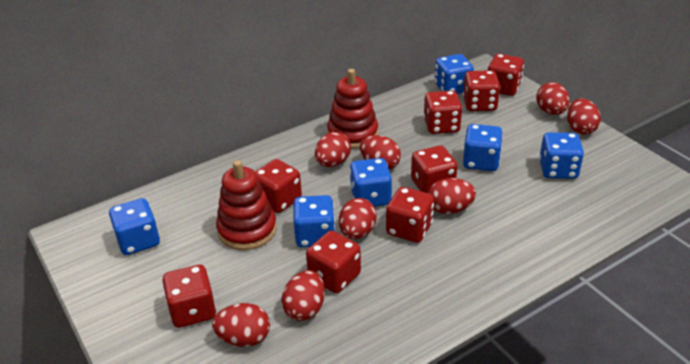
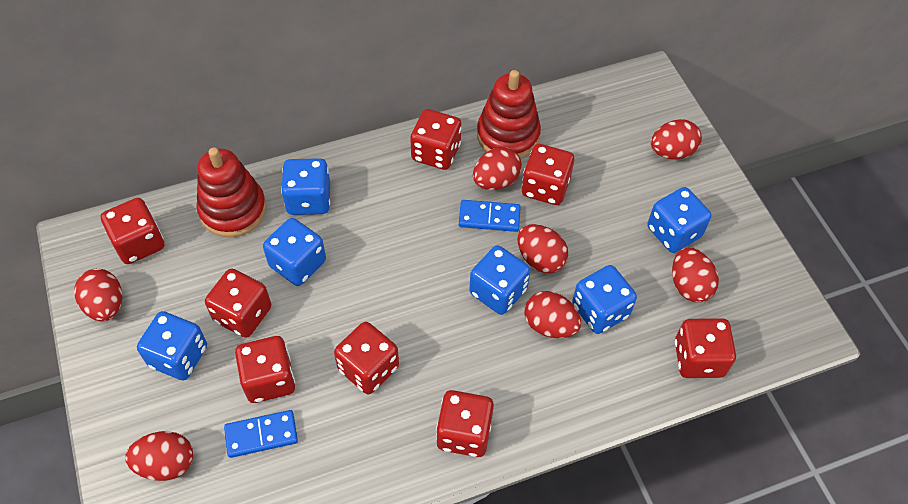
blue domino: none = 0 -> [224,410,298,458] [459,200,521,232] = 2
red egg: [212,303,270,347] [281,270,325,321] [315,132,351,167] [339,198,377,239] [360,135,401,170] [428,178,476,214] [536,82,570,115] [567,98,601,135] = 8 -> [74,269,122,322] [125,431,193,481] [473,147,522,190] [517,224,568,273] [525,291,581,338] [651,119,702,159] [672,248,719,302] = 7

